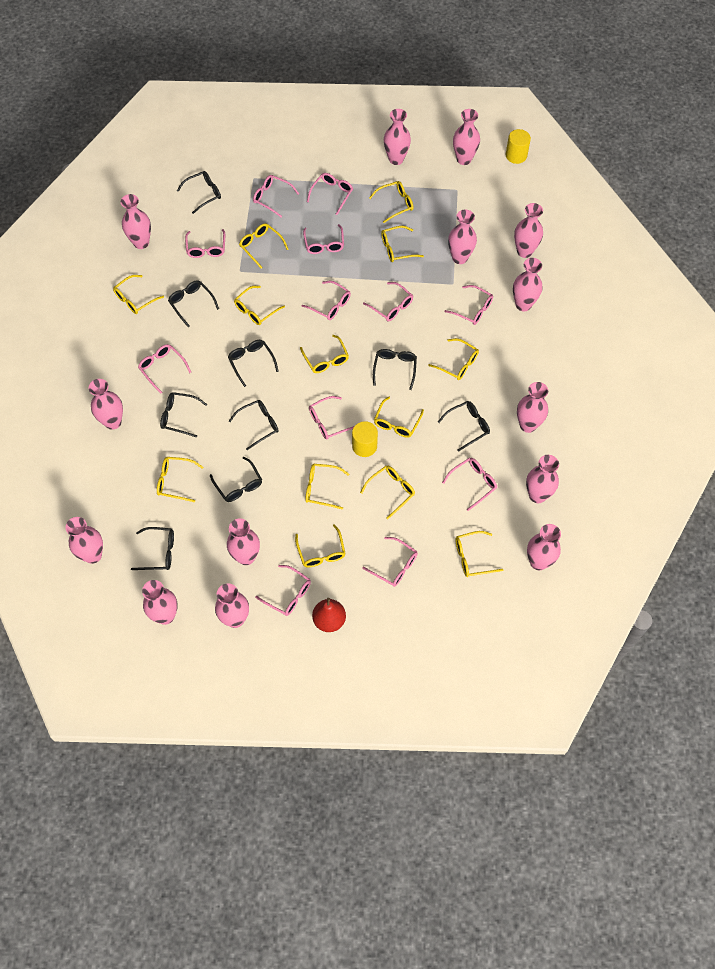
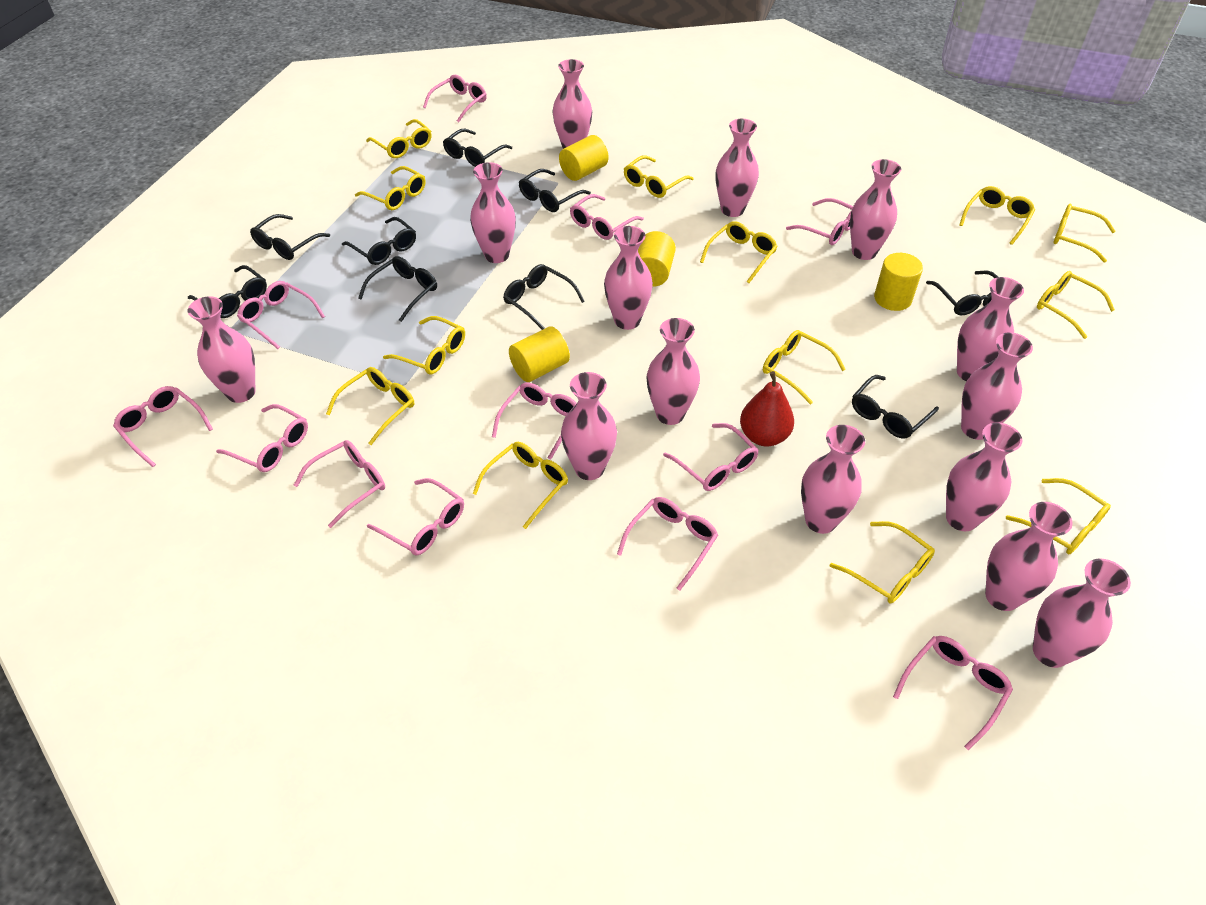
yellow cylinder: [352,421,378,457] [505,129,531,164] = 2 -> [509,326,570,382] [559,135,608,181] [638,231,676,287] [874,253,923,311] = 4

